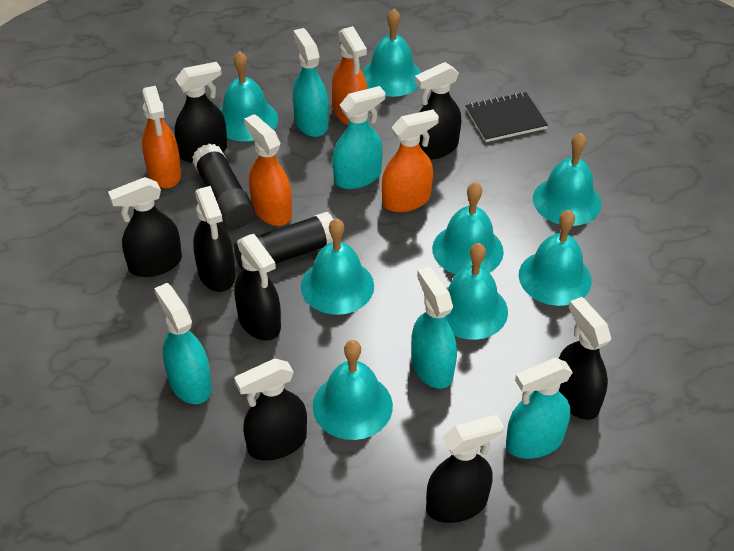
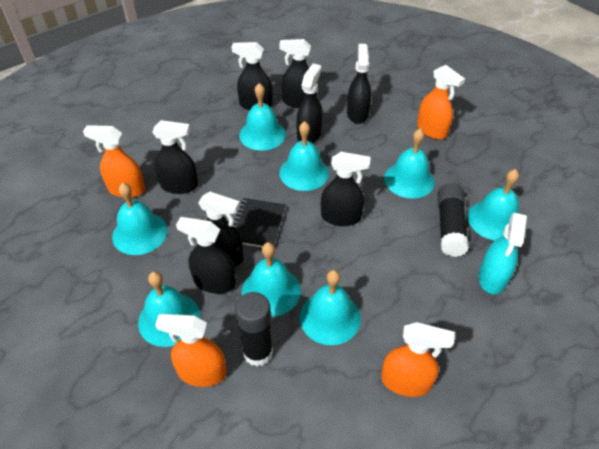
turquoise spray bottle: [154,283,212,404] [293,28,329,137] [333,86,385,189] [411,266,457,389] [506,358,573,459] = 5 -> [478,213,527,294] = 1

